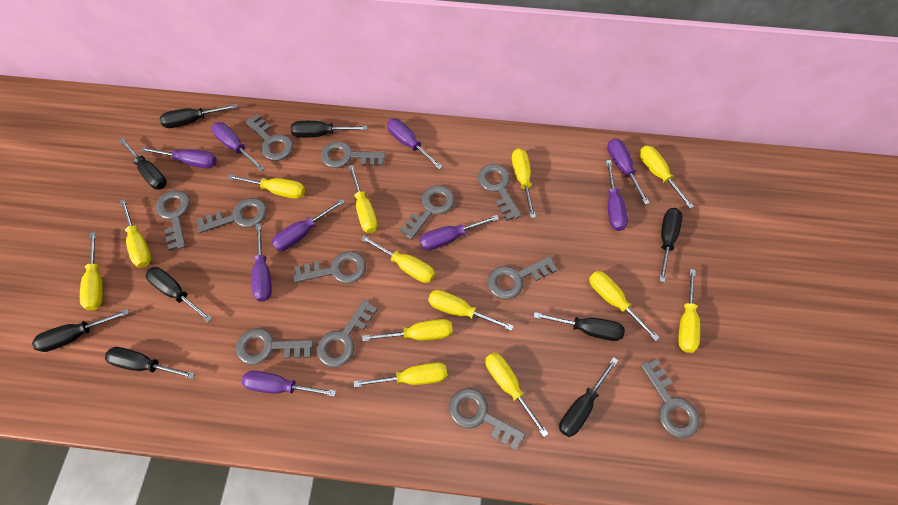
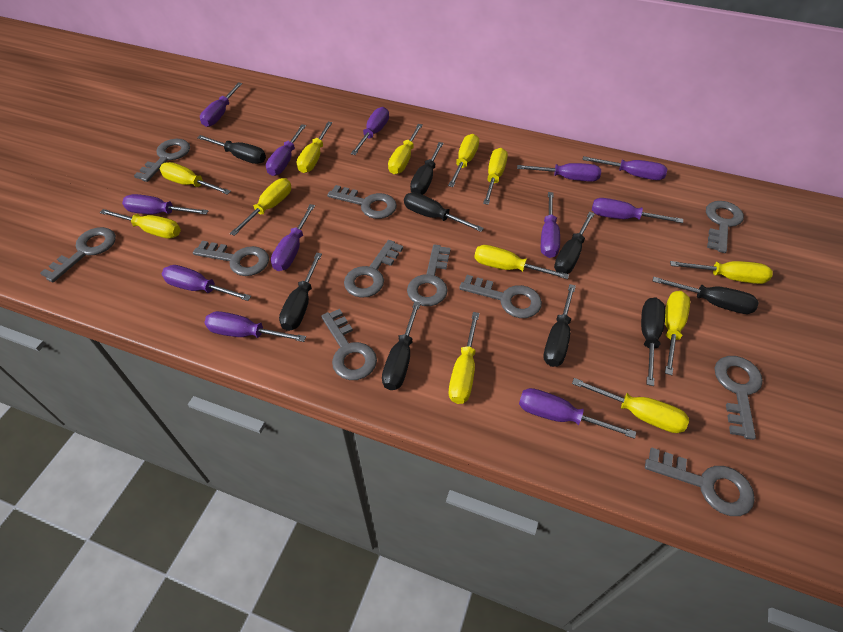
grey key: [156,190,190,251] [197,198,267,233] [236,328,314,365] [245,114,293,161] [294,251,366,284] [317,299,377,367] [320,141,386,168] [400,186,455,240] [449,388,526,451] [478,164,521,221] [488,256,557,299] [641,359,700,438] = 12 -> [40,227,116,283] [134,139,190,182] [193,241,269,276] [321,309,377,380] [327,185,397,219] [344,240,403,298] [407,244,451,306] [459,275,542,318] [645,448,755,516] [706,201,744,253] [715,356,763,440] = 11
purple screwdriver: [141,147,217,169] [212,122,265,172] [242,371,336,397] [252,223,272,301] [271,199,345,251] [387,119,443,170] [420,215,499,250] [606,160,628,231] [607,139,650,205] = 9 -> [122,194,208,215] [162,265,251,301] [200,82,242,127] [204,311,306,342] [266,124,306,176] [271,204,315,271] [351,107,389,155] [517,163,601,182] [519,388,636,439] [541,192,560,258] [582,156,667,180] [592,198,683,223] = 12
yellow screwdriver: [80,232,103,311] [120,199,151,268] [228,174,305,199] [348,165,378,233] [353,362,447,387] [361,236,435,283] [362,319,453,341] [428,290,513,331] [485,352,549,437] [512,148,536,218] [589,271,660,341] [639,146,694,209] [678,269,700,353] = 13 -> [100,209,181,239] [160,162,231,195] [230,178,291,236] [297,122,332,173] [388,124,423,174] [448,134,479,187] [449,312,479,404] [474,245,569,279] [483,148,508,205] [572,378,689,433] [665,291,690,375] [670,261,773,284] = 12

